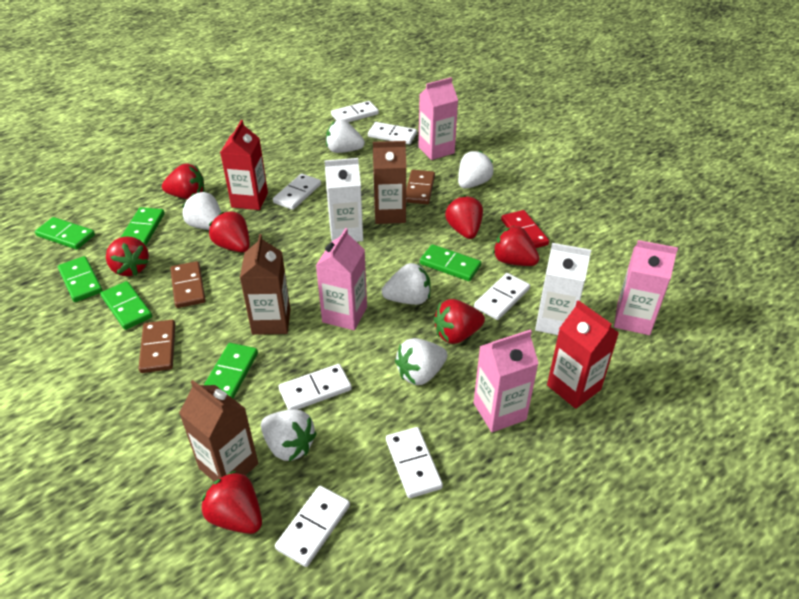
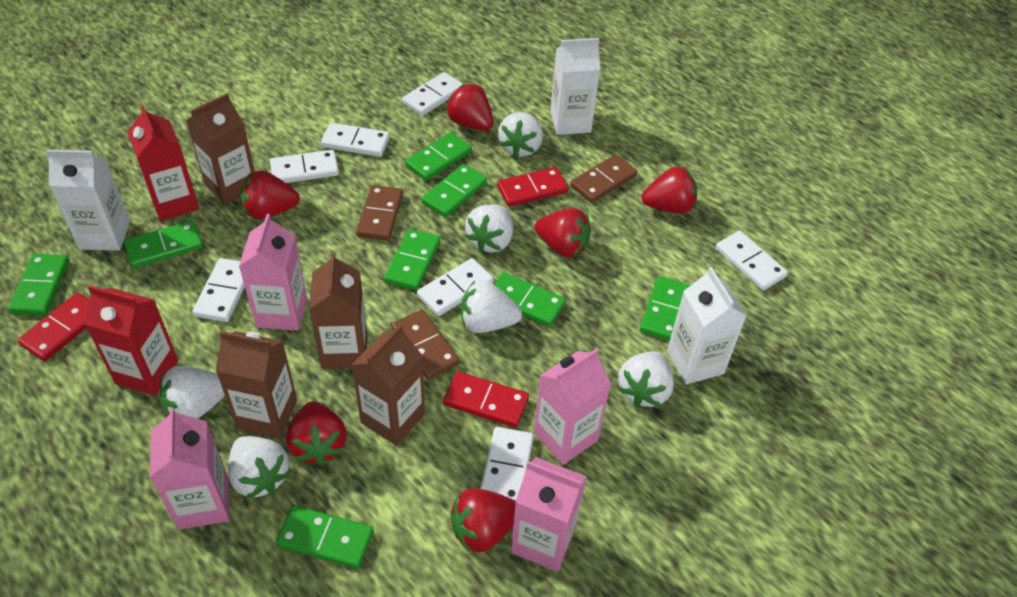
brown carton: [179,380,258,482] [240,234,290,335] [373,141,406,224] = 3 -> [186,93,255,205] [216,331,297,438] [309,252,368,369] [351,324,425,446] = 4
green domino: [35,217,95,250] [58,256,103,302] [100,281,152,330] [121,207,165,246] [204,343,258,398] [420,244,481,281] = 6 -> [8,254,69,315] [124,221,203,268] [276,505,373,569] [384,229,440,290] [405,132,472,181] [421,164,487,217] [494,272,566,327] [640,276,691,341] = 8
red domino: [501,210,549,248] = 1 -> [18,293,89,361] [443,371,529,428] [497,167,568,207] = 3
red strawberry: [106,236,149,276] [162,163,204,199] [202,471,262,534] [209,211,250,252] [434,299,485,344] [445,195,483,239] [493,225,539,266] = 7 -> [241,170,300,219] [286,401,347,465] [446,84,493,131] [450,488,516,552] [535,208,591,257] [642,167,697,213] = 6
white carton: [325,158,363,242] [535,243,591,335] = 2 -> [46,149,130,251] [550,38,600,135] [667,267,747,385] = 3

